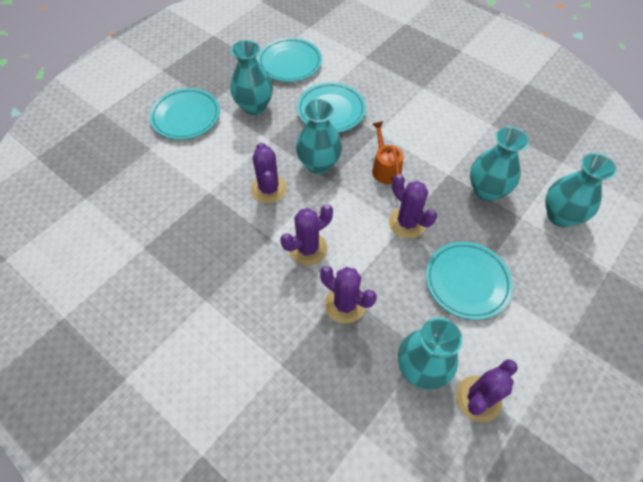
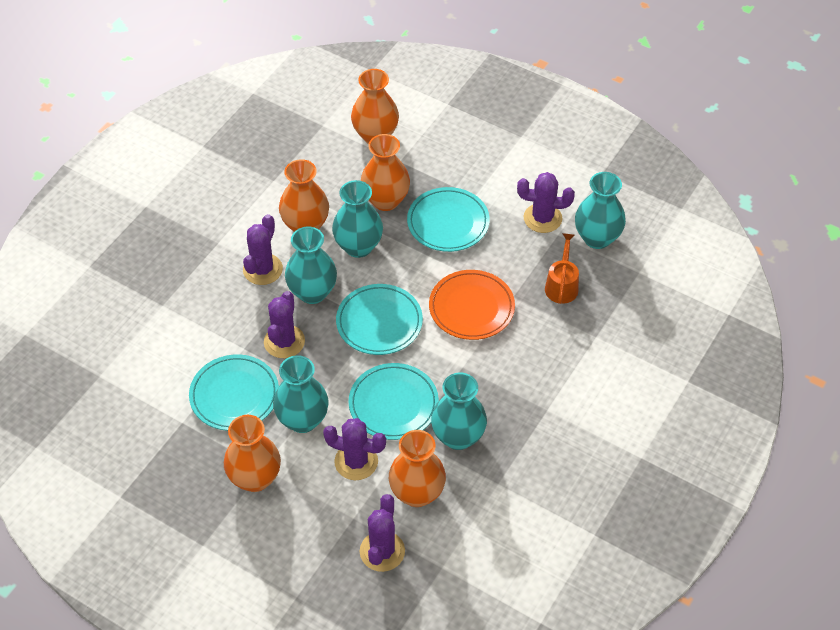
orange plate: none = 0 -> [429,270,515,340] = 1
orange vase: none = 0 -> [224,415,281,492] [279,159,329,232] [351,69,399,144] [361,134,410,211] [389,430,446,507] = 5

